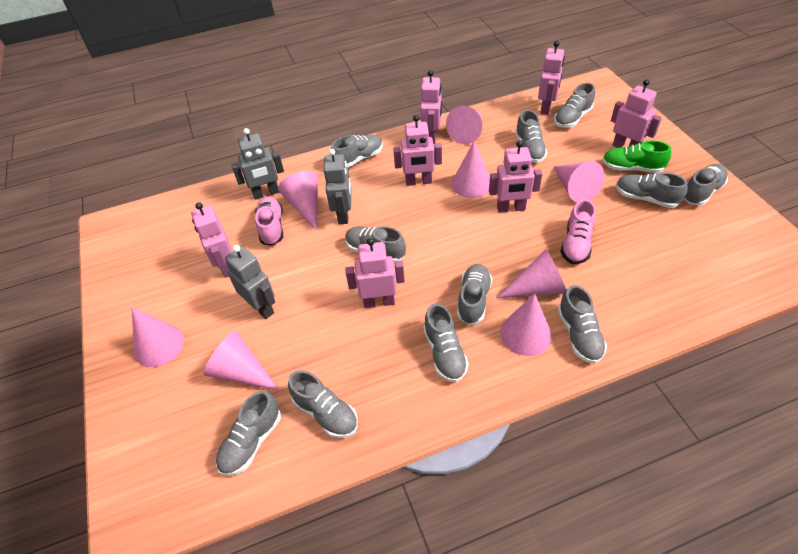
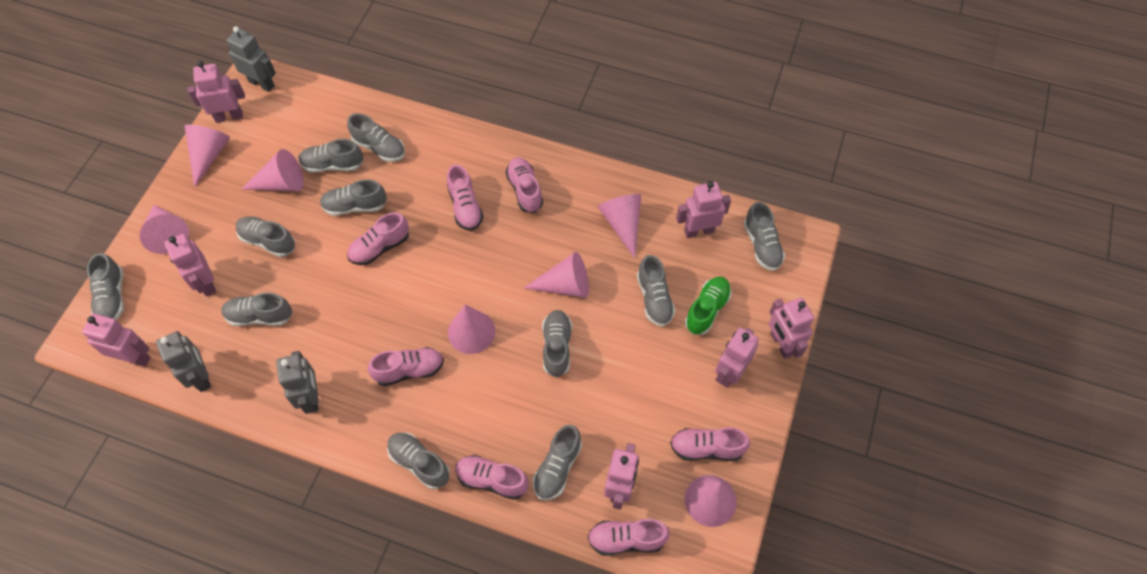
pink cone: [131,307,184,367] [204,331,279,391] [278,171,318,231] [446,106,482,144] [452,140,490,198] [497,249,566,298] [500,293,552,356] [554,161,605,202] = 8 -> [140,205,189,254] [185,125,230,187] [242,149,304,191] [448,305,495,354] [524,252,589,298] [598,194,641,258] [685,475,737,527] = 7
pink shoe: [255,197,283,246] [560,199,596,264] = 2 -> [347,212,409,265] [368,347,444,386] [447,164,483,231] [455,455,529,500] [506,157,543,213] [588,519,669,556] [670,427,750,461] = 7

